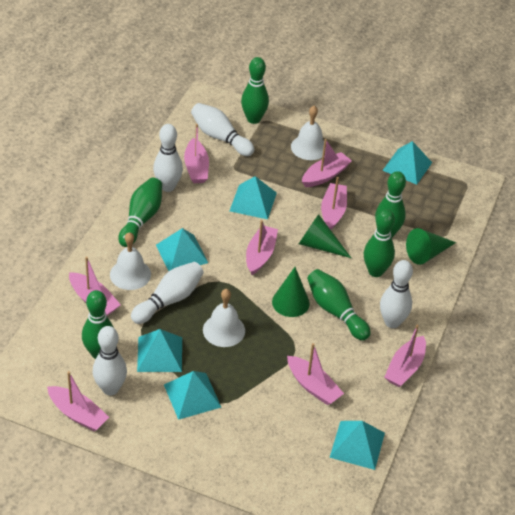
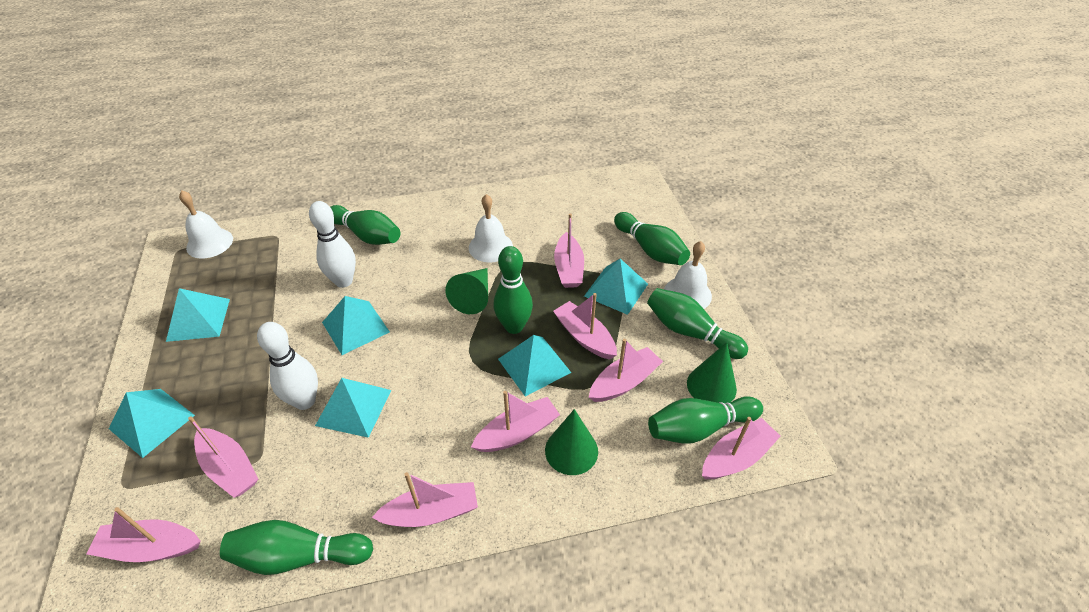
white bowling pin: [93,326,127,396] [131,262,204,324] [153,124,183,192] [191,103,254,156] [380,260,413,328] = 5 -> [257,322,318,410] [309,201,356,288] = 2

